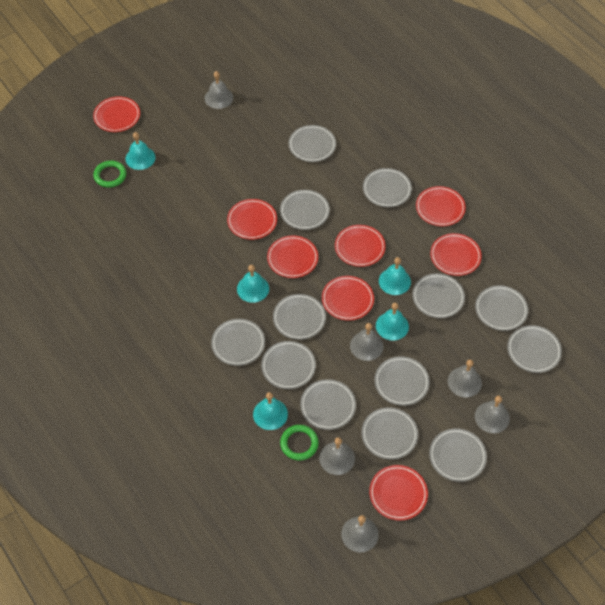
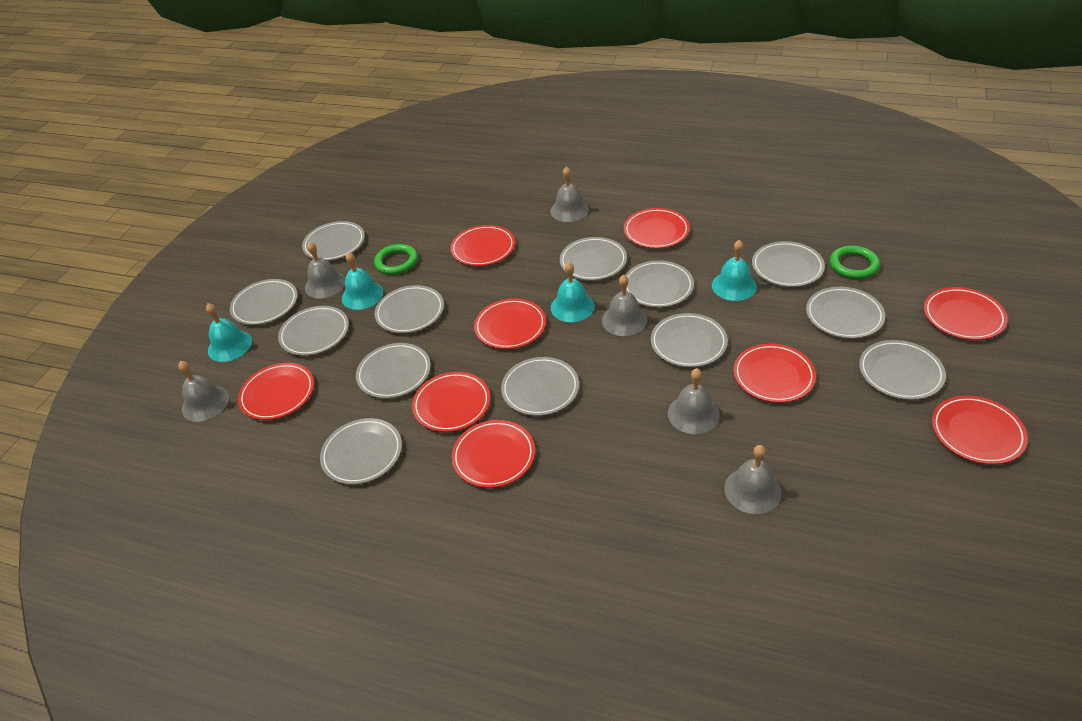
red plate: [93,96,140,132] [227,199,277,240] [267,236,318,278] [322,276,374,321] [335,225,386,267] [369,465,428,521] [416,186,466,226] [430,233,482,276] = 8 -> [238,363,314,420] [412,372,490,432] [451,225,515,266] [452,420,535,488] [474,298,546,349] [624,208,690,249] [733,343,816,403] [924,287,1008,340] [932,396,1028,465] = 9
turquoise bell: [125,132,155,170] [237,265,269,303] [253,392,288,430] [376,303,409,341] [379,257,411,295] = 5 -> [206,303,252,362] [342,252,384,310] [551,262,595,322] [712,240,757,301] = 4

